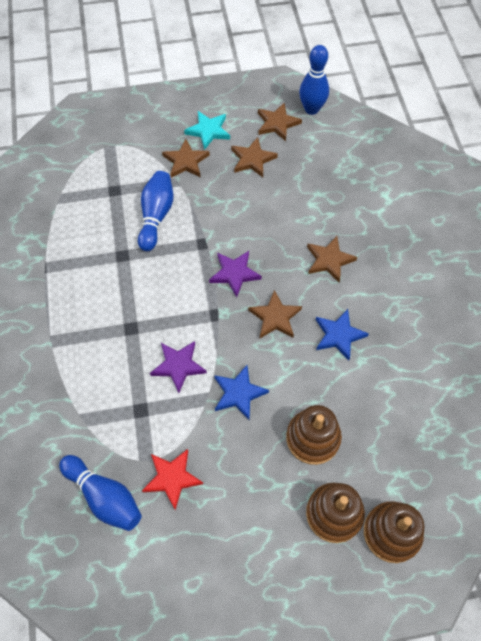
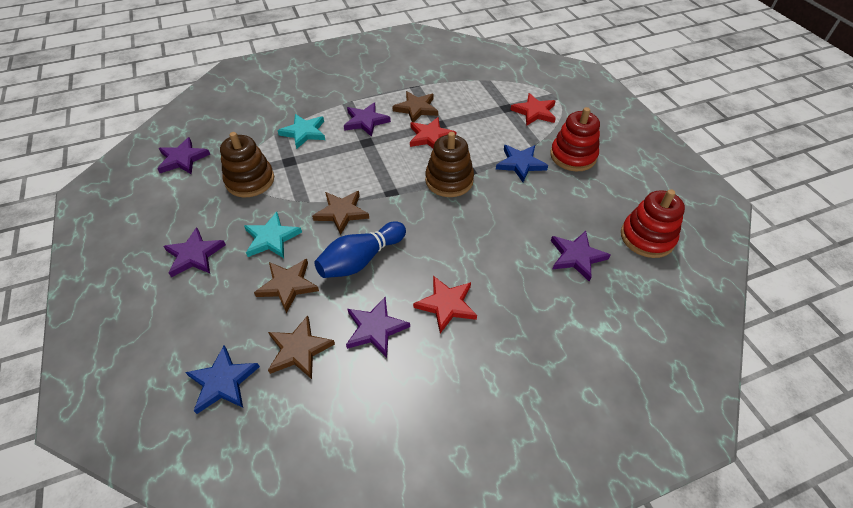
blue bowling pin: [59,455,142,531] [138,171,173,251] [299,45,329,115] = 3 -> [314,221,406,278] = 1
brown stacking toy: [286,405,342,465] [306,483,365,543] [364,501,424,563] = 3 -> [220,132,274,197] [425,132,474,197] = 2
brown star: [162,139,210,178] [231,137,278,177] [248,290,302,338] [258,102,302,141] [307,236,357,282] = 5 -> [254,259,319,313] [268,315,335,379] [312,191,369,235] [392,91,438,122] = 4
purple star: [150,341,207,393] [209,251,262,297] = 2 -> [157,137,210,174] [163,227,226,278] [344,103,391,137] [346,297,410,358] [551,231,610,282] = 5
red stacking toy: none = 0 -> [550,107,600,171] [621,189,685,258] = 2
red star: [142,449,203,510] = 1 -> [410,117,456,148] [413,276,477,333] [511,93,556,126] = 3
turquoise star: [184,111,230,150] = 1 -> [244,212,302,258] [277,114,325,149] = 2

